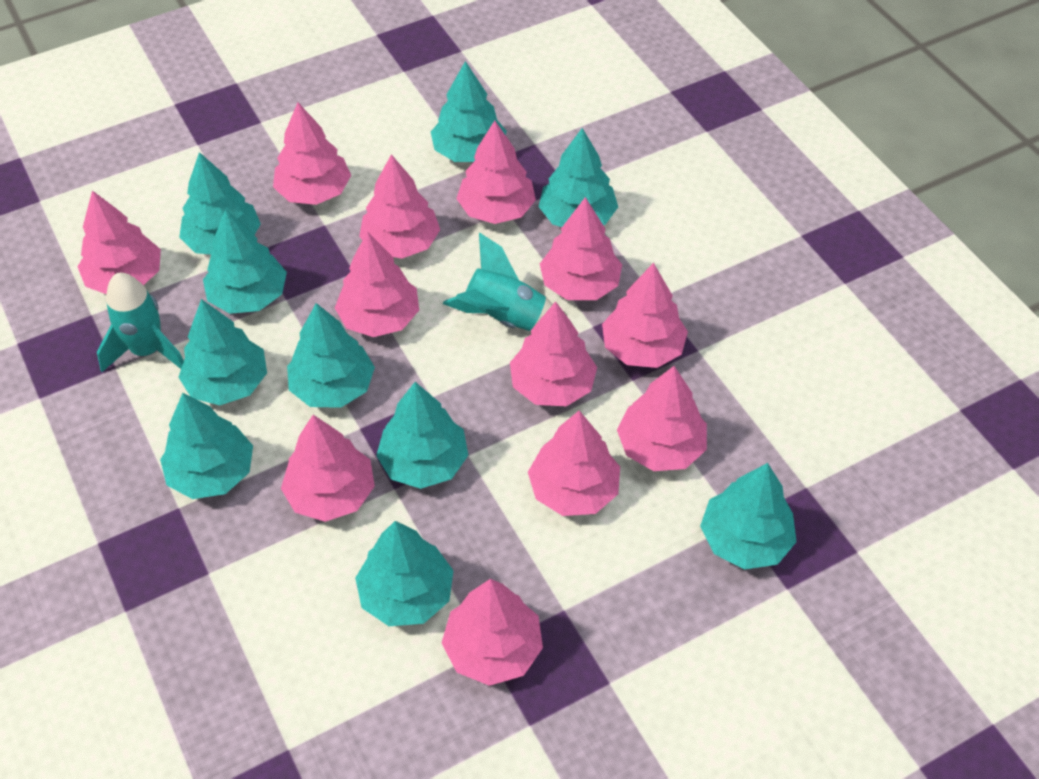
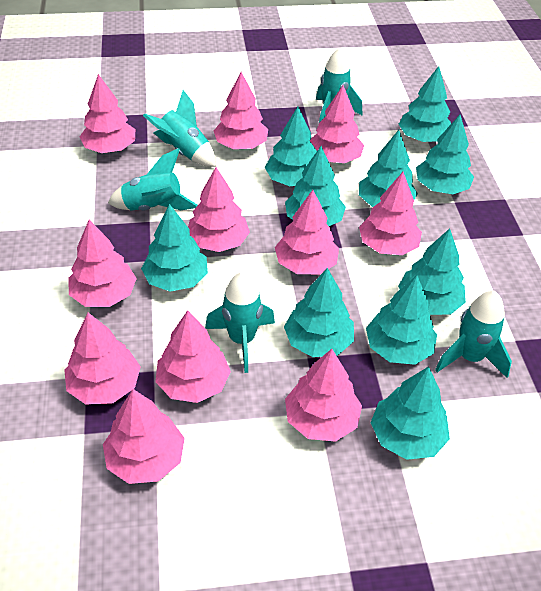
pink tree: [78,190,161,294] [273,103,351,205] [281,415,375,522] [335,231,419,337] [359,154,440,259] [442,579,543,686] [456,121,536,224] [510,301,597,406] [528,411,620,516] [540,197,622,300] [602,263,688,368] [617,366,707,471] = 12 -> [65,313,141,405] [68,220,137,307] [80,74,135,153] [103,389,185,484] [155,310,231,403] [188,167,250,252] [213,72,268,149] [275,190,339,274] [285,349,362,442] [310,85,364,163] [359,172,422,255] = 11
turquoise rocket: [97,273,184,372] [443,233,553,331] = 2 -> [108,148,198,210] [143,90,216,167] [205,272,275,373] [316,48,362,123] [435,291,512,378] = 5

